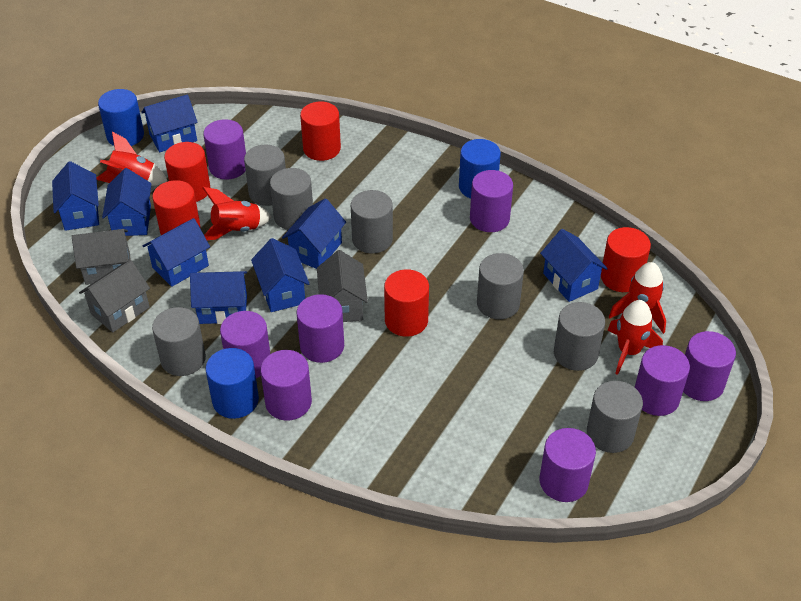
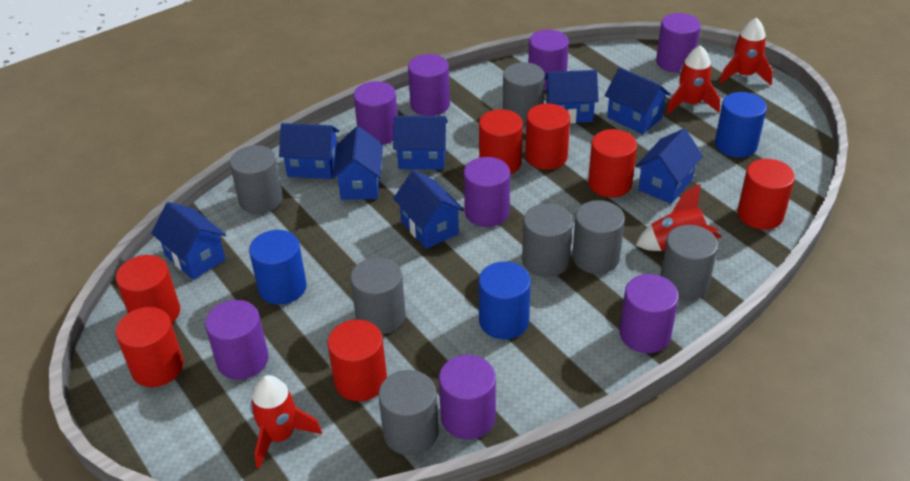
grey house: [72,229,130,285] [79,260,150,332] [317,250,368,322] = 3 -> none = 0
red cylinder: [152,180,201,235] [164,142,211,202] [300,102,341,161] [384,269,429,337] [601,227,651,292] = 5 -> [116,255,180,323] [116,307,184,387] [328,320,387,401] [479,109,523,174] [525,103,570,170] [588,129,637,198] [737,159,795,230] = 7

